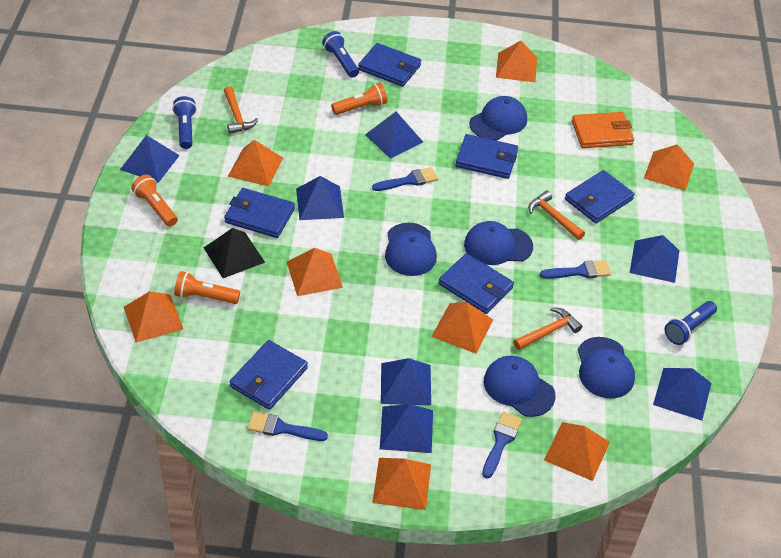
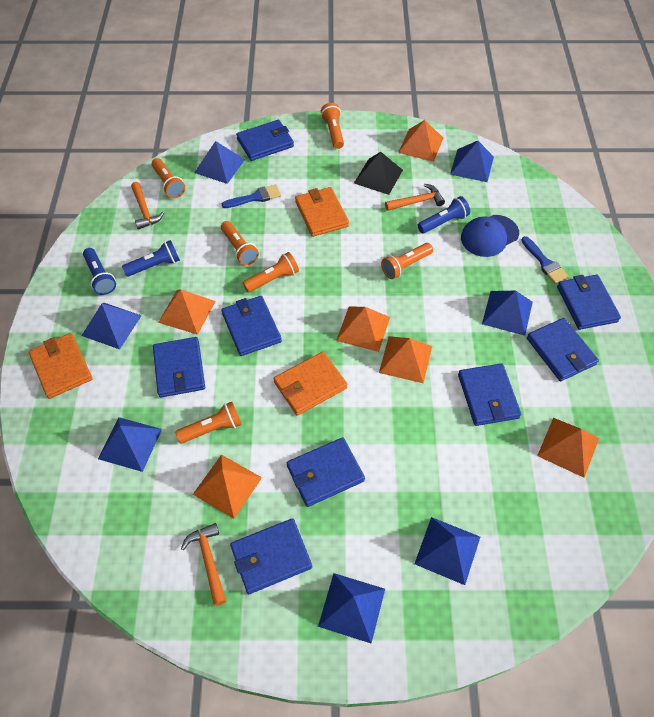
blue brush: [247,412,328,441] [372,167,438,191] [482,412,522,478] [540,260,611,279] = 4 -> [222,184,281,208] [521,236,569,284] = 2
blue cap: [385,223,437,276] [464,221,533,265] [469,96,527,140] [484,356,555,417] [578,337,635,399] = 5 -> [461,215,519,257] = 1
blue wallet: [224,188,295,238] [230,340,308,410] [358,43,421,87] [439,253,514,314] [456,134,518,179] [565,170,635,223] = 6 -> [153,337,205,398] [221,296,282,356] [230,518,312,594] [236,120,294,161] [287,437,365,507] [458,363,521,426] [527,318,599,381] [557,275,621,330] = 8
orange flashlight: [131,175,178,227] [174,271,240,304] [331,83,387,115] = 3 -> [152,158,185,198] [175,402,242,443] [221,221,259,265] [243,252,299,292] [321,103,344,149] [381,243,433,279] = 6
orange pyramid: [124,291,184,343] [228,140,283,187] [287,248,343,296] [372,458,431,510] [431,302,493,353] [496,41,537,82] [544,422,610,481] [644,144,694,191] = 8 -> [158,289,216,335] [193,454,262,519] [336,306,390,352] [379,336,432,383] [398,120,443,162] [537,418,599,478] = 6
orange wallet: [572,112,634,148] = 1 -> [28,333,92,399] [273,352,348,416] [295,187,349,237] = 3

